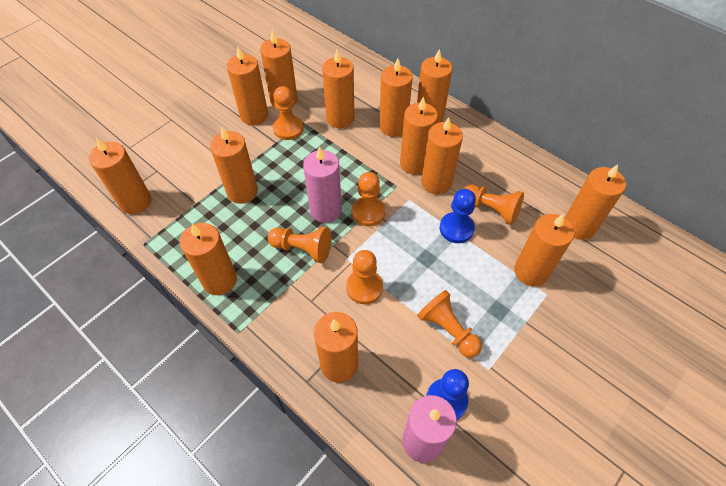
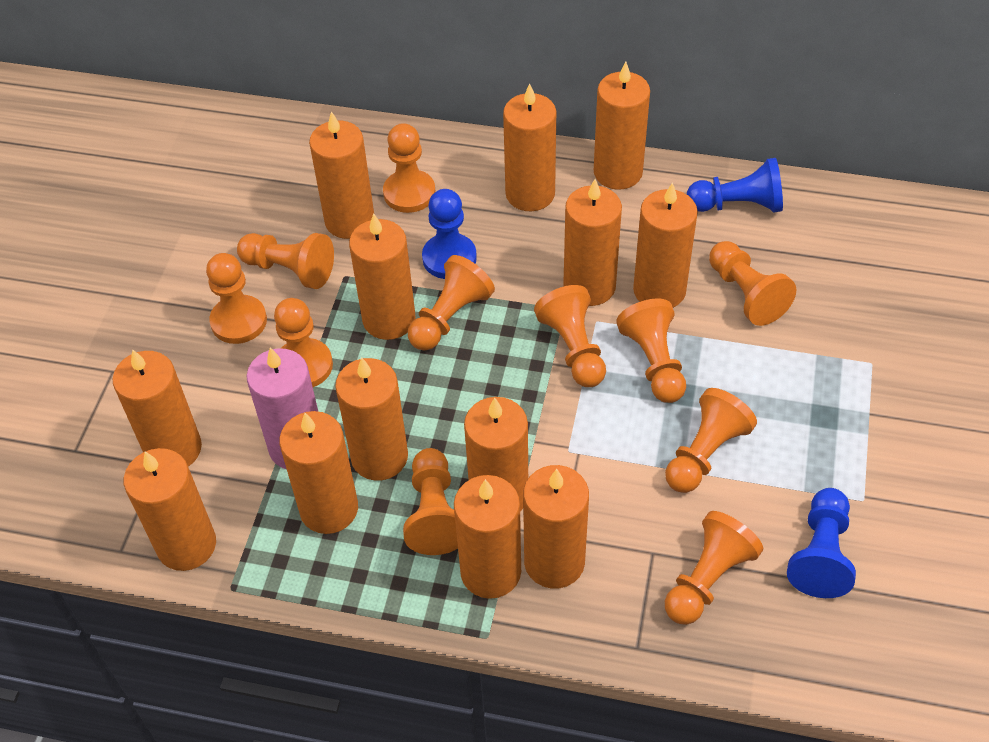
blue pawn: [426,369,469,420] [440,189,476,243] = 2 -> [422,189,477,279] [687,158,783,213] [787,488,856,598] = 3
orange pawn: [268,227,331,263] [273,86,304,140] [346,250,383,304] [352,172,385,226] [417,290,482,358] [463,184,524,225] = 6 -> [206,253,267,344] [237,233,334,289] [274,298,333,387] [383,123,435,213] [403,448,458,555] [408,255,495,351] [534,285,606,387] [616,298,686,403] [665,388,757,493] [665,511,763,625] [709,241,796,326] = 11
pink candle: [303,146,342,223] [402,395,457,463] = 2 -> [246,347,318,469] = 1

